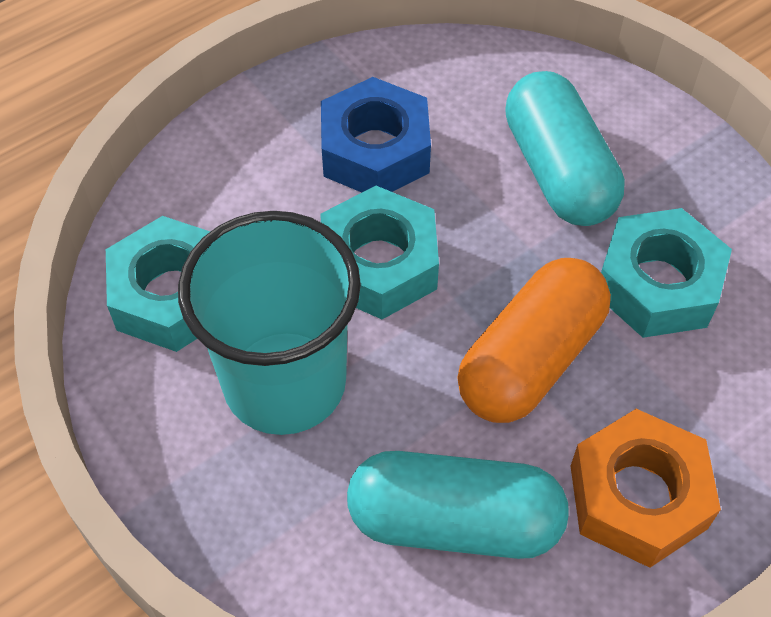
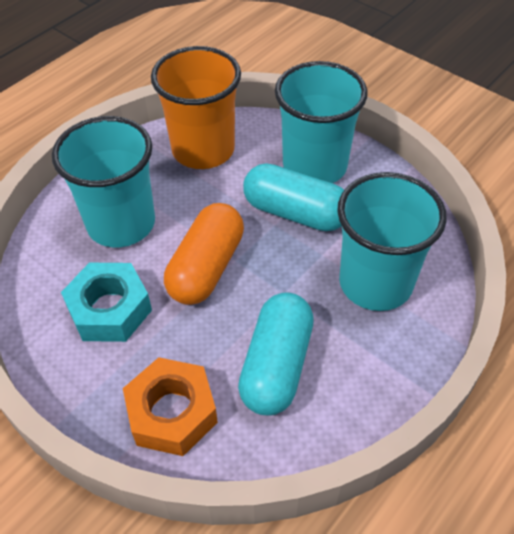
blue nut: [321,77,431,192] = 1 -> none = 0
orange cup: none = 0 -> [151,46,241,169] = 1
turquoise cup: [178,211,361,435] = 1 -> [52,116,155,247] [275,61,368,183] [337,172,447,311] = 3
turquoise nut: [106,216,210,352] [321,186,439,319] [601,208,732,338] = 3 -> [61,263,152,342] = 1

